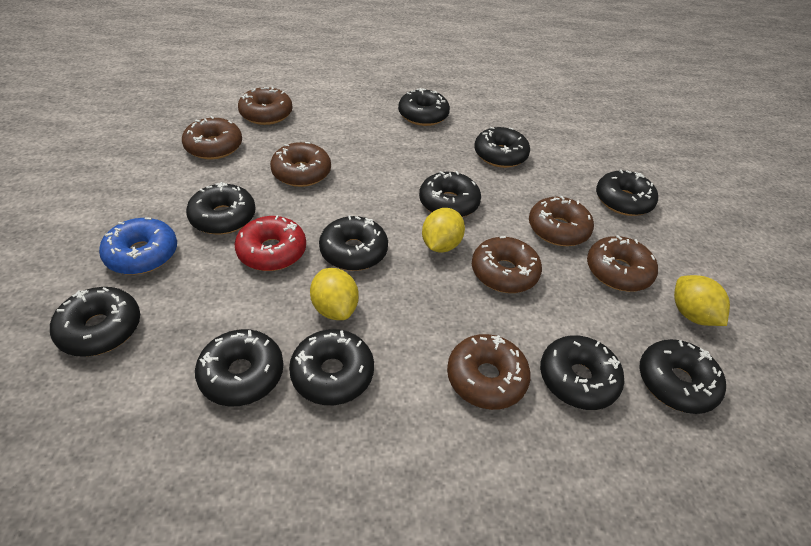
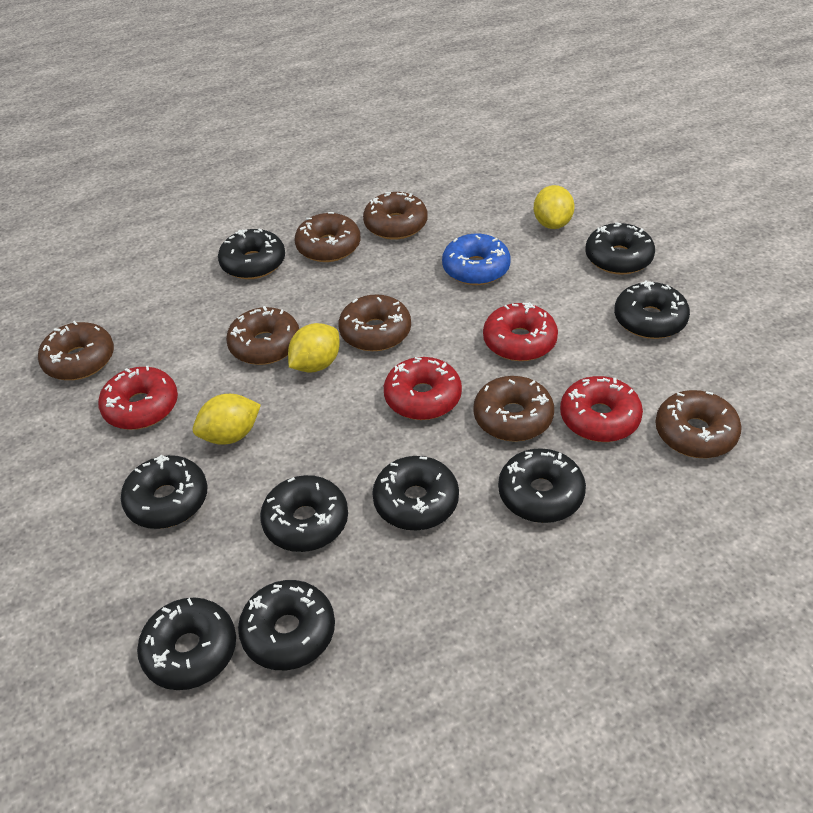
black donut: [50,287,140,357] [186,182,256,234] [195,329,283,406] [289,329,374,405] [319,215,388,271] [398,88,450,126] [419,171,481,217] [474,127,530,168] [540,335,624,410] [596,170,658,216] [639,339,726,414] = 11 -> [121,455,208,529] [137,597,236,690] [218,229,285,279] [238,580,335,670] [260,475,348,552] [372,456,459,530] [498,448,586,523] [585,222,655,275] [614,280,690,339] = 9
red donut: [234,215,306,271] = 1 -> [98,366,178,430] [384,357,462,420] [483,302,558,361] [560,376,643,442] = 4

